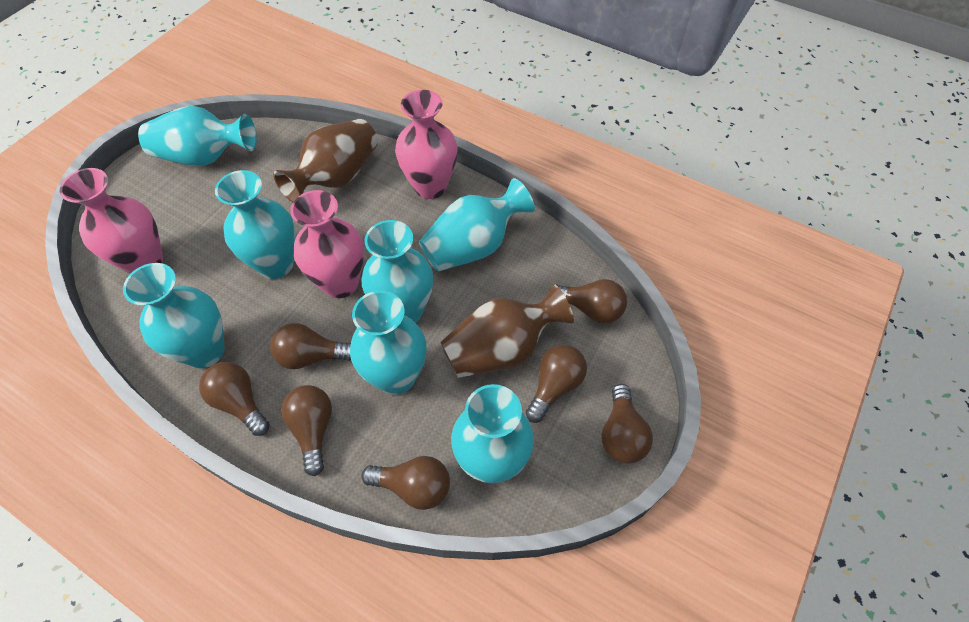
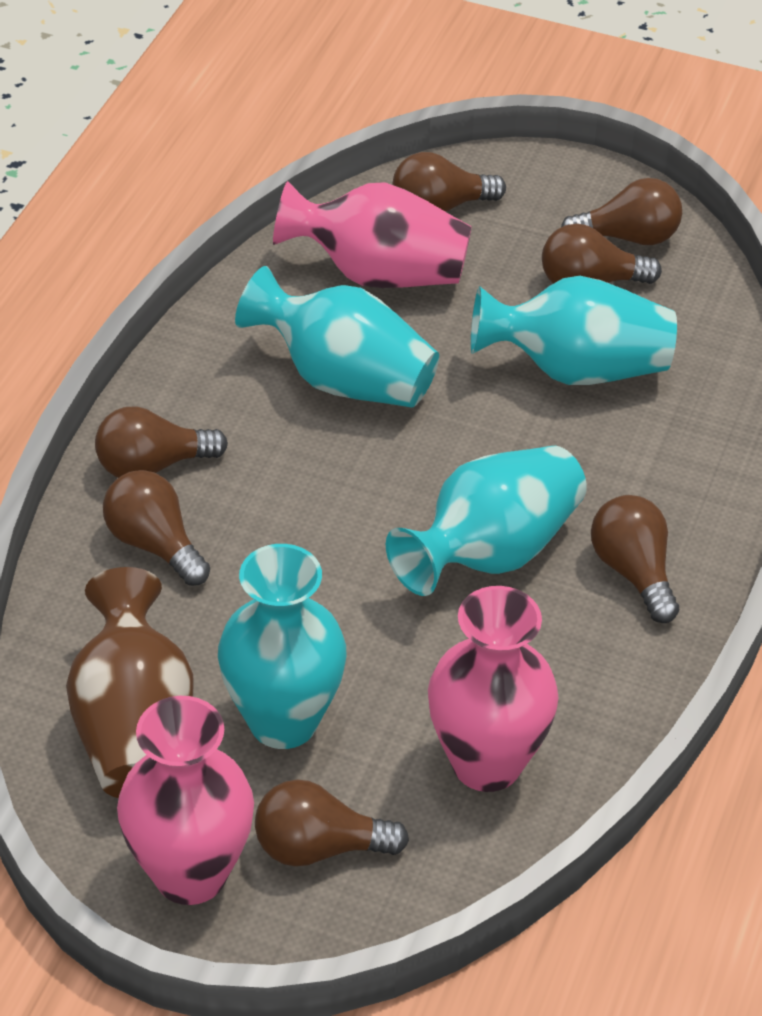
brown vase: [273,119,378,202] [440,284,574,378] = 2 -> [66,567,194,798] = 1
turquoise vase: [123,263,225,368] [138,106,257,166] [215,170,295,279] [350,291,426,395] [361,220,433,323] [419,178,535,271] [451,384,534,483] = 7 -> [218,544,346,749] [235,266,439,408] [386,446,587,596] [471,276,677,385] = 4

